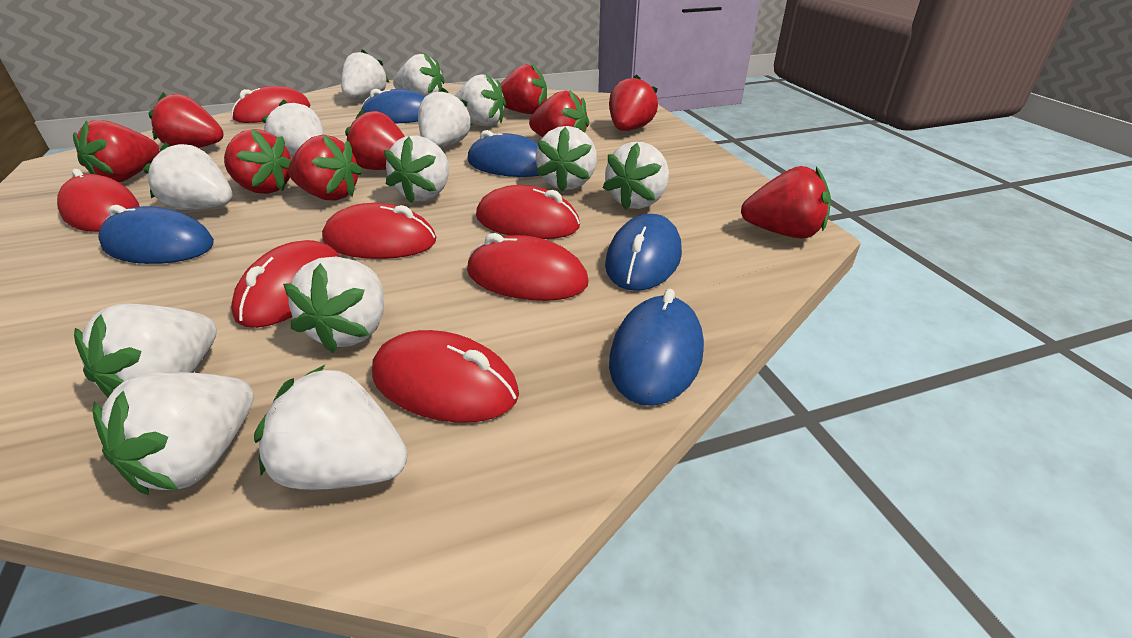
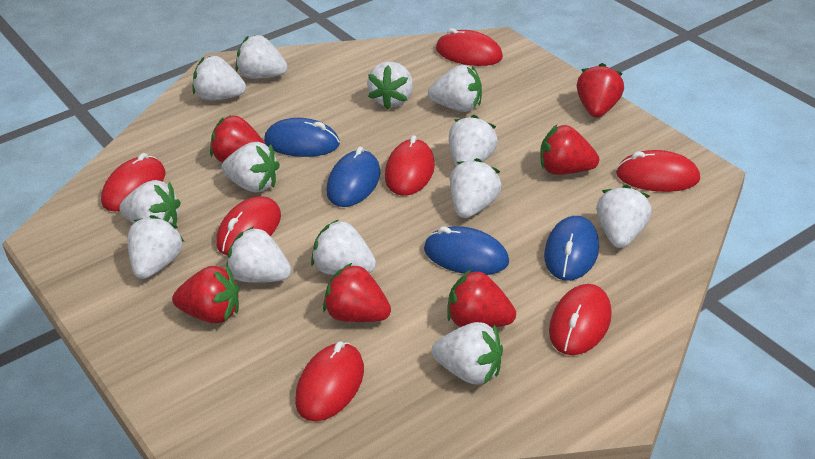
blue mouse: [98,205,214,264] [360,89,425,123] [468,130,540,177] [605,214,682,291] [609,289,704,406] = 5 -> [264,118,340,157] [327,146,381,207] [424,226,509,275] [544,216,599,281] = 4
red strawberry: [73,120,160,182] [148,92,224,148] [224,129,291,194] [288,135,363,201] [345,109,405,170] [500,63,547,114] [529,91,589,137] [609,74,658,131] [741,166,831,238] = 9 -> [172,266,239,323] [210,115,265,162] [323,263,391,322] [447,269,516,328] [540,125,599,175] [577,63,624,117] = 6

